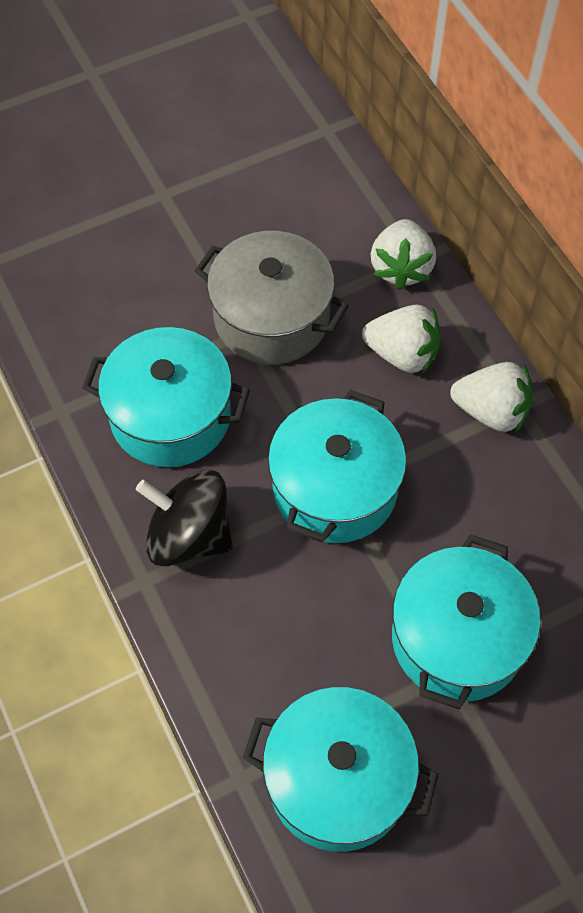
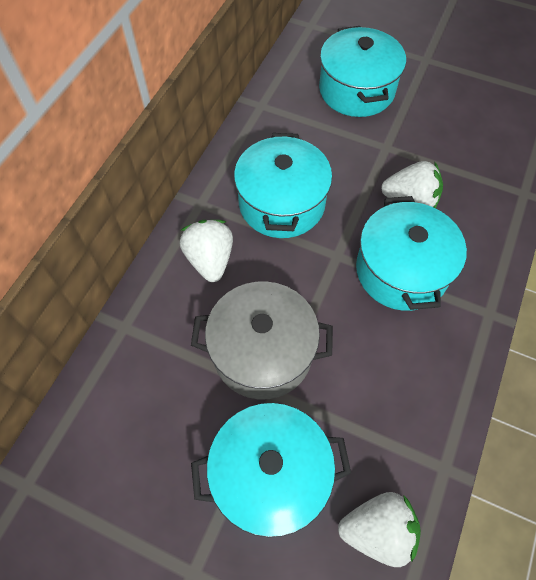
black spinning top: [136,470,233,566] = 1 -> none = 0

